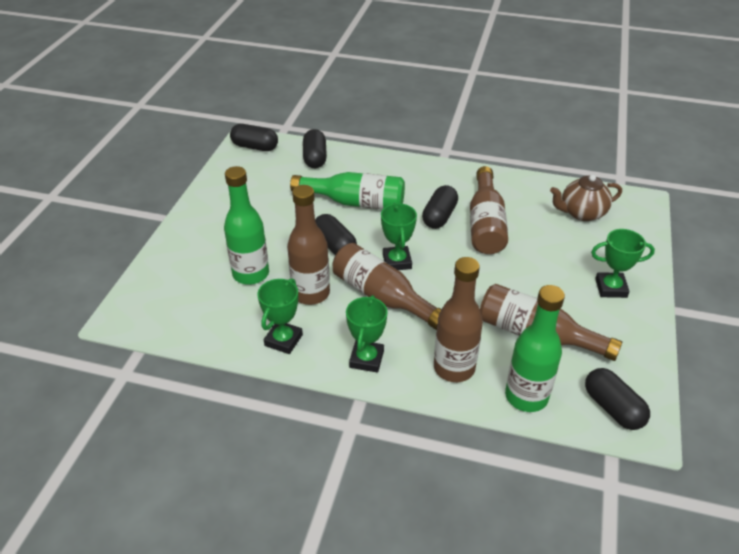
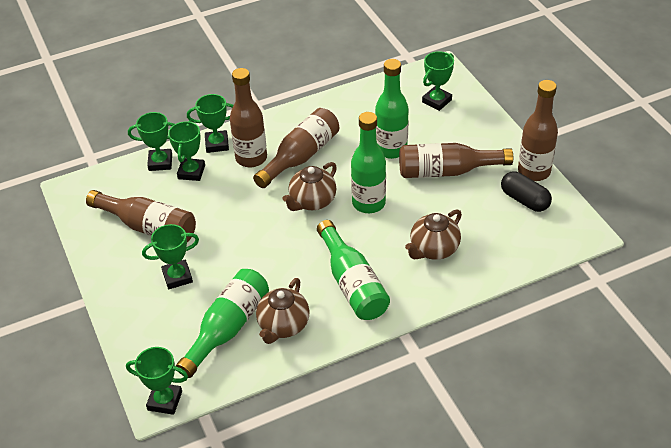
black capsule: [230,124,278,151] [303,129,327,168] [315,214,357,255] [422,185,458,229] [585,368,650,430] = 5 -> [501,171,552,212] = 1
brown teapot: [550,175,622,221] = 1 -> [256,278,310,344] [282,162,337,211] [405,209,462,260] = 3
green bottle: [224,166,269,285] [290,172,405,210] [505,285,565,412] = 3 -> [176,269,269,378] [317,220,390,320] [351,112,386,213] [375,59,409,159] = 4
green trophy: [257,278,303,354] [346,295,388,373] [381,203,417,270] [591,229,655,298] = 4 -> [126,347,188,415] [128,112,174,171] [142,224,199,289] [168,120,205,181] [187,94,233,153] [422,51,454,111] = 6

